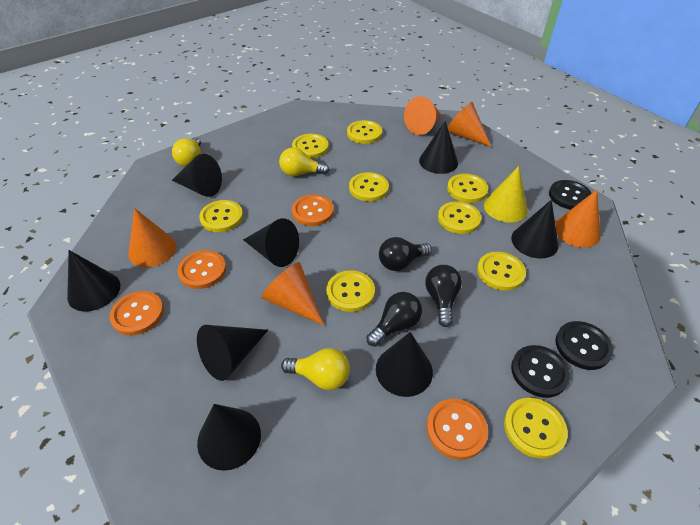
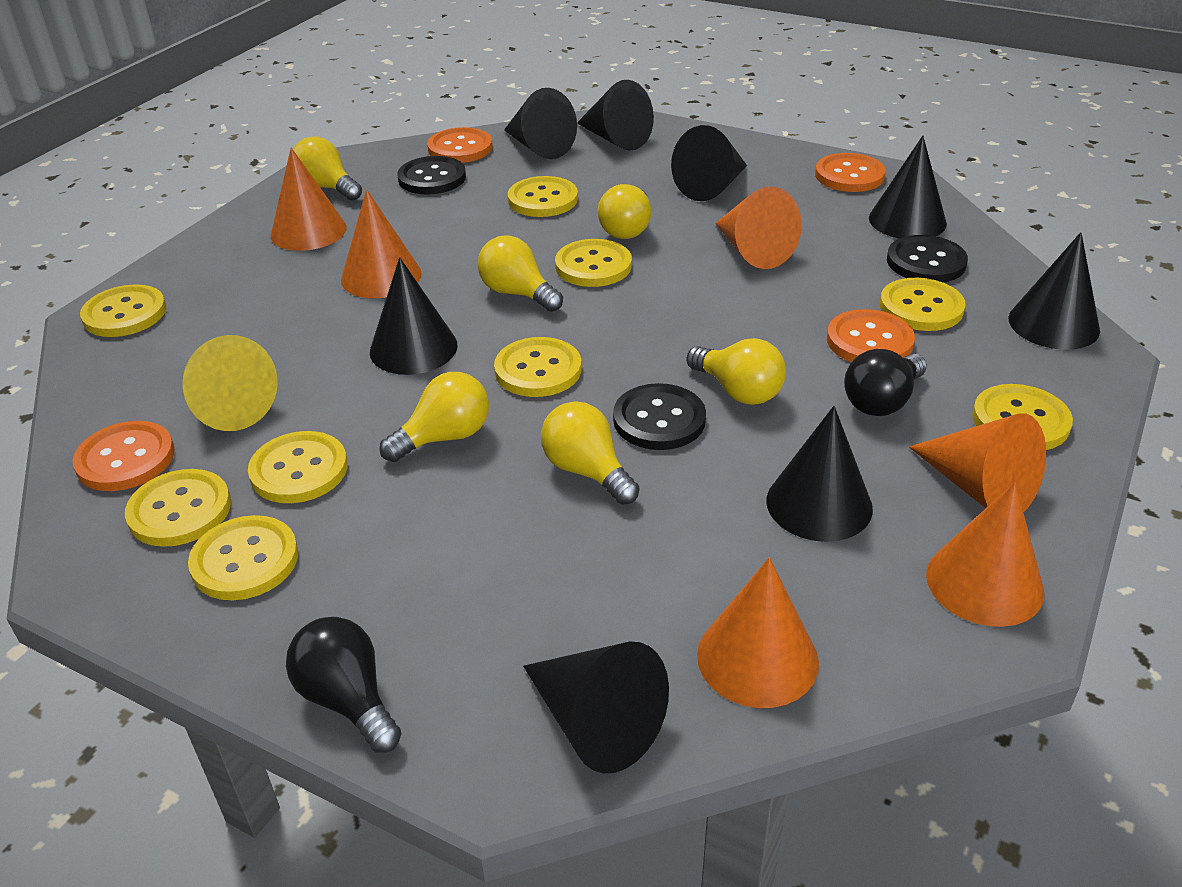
black light bulb: [366,292,422,347] [379,237,432,271] [425,265,462,327] = 3 -> [286,617,402,753] [844,349,927,416] = 2
orange cone: [128,208,177,267] [261,262,324,326] [404,96,441,135] [448,102,492,147] [555,190,601,248] = 5 -> [271,148,347,251] [341,189,421,298] [697,558,819,708] [715,187,802,269] [909,413,1046,512] [926,482,1044,627] = 6
yellow light bulb: [172,137,201,167] [279,147,329,176] [281,348,350,390] = 3 -> [293,136,362,201] [380,372,489,462] [478,235,563,312] [541,402,640,505] [598,184,651,239] [687,338,786,405] = 6

